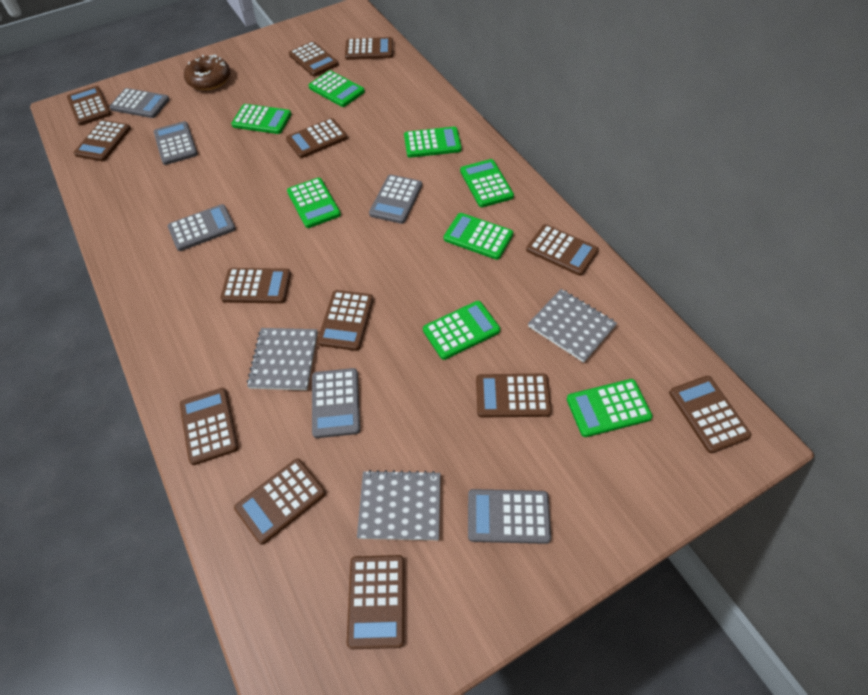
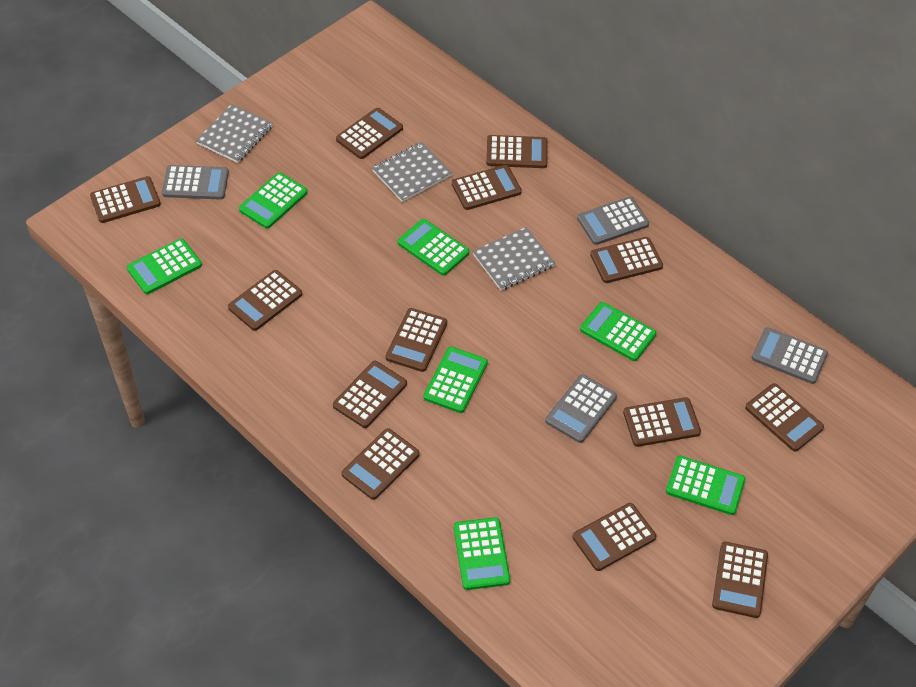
brown donut: [184,54,230,90] = 1 -> none = 0
green calculator: [231,104,291,134] [287,178,341,228] [309,70,365,107] [404,127,462,158] [423,301,500,360] [444,213,513,260] [460,159,514,207] [567,379,653,437] = 8 -> [127,239,202,294] [239,172,308,229] [398,219,469,276] [424,347,488,413] [454,517,510,590] [580,302,656,361] [666,456,746,515] = 7
grey calculator: [109,88,170,118] [154,121,198,165] [168,204,236,251] [312,368,360,438] [369,175,422,224] [468,489,551,544] = 6 -> [162,165,229,200] [545,375,617,443] [577,197,649,245] [752,327,828,384] = 4

